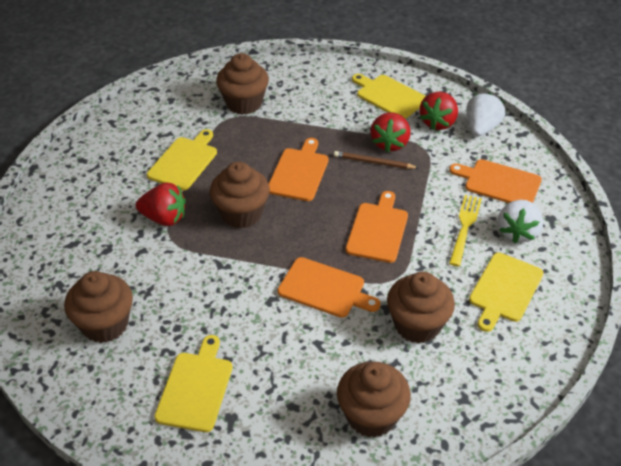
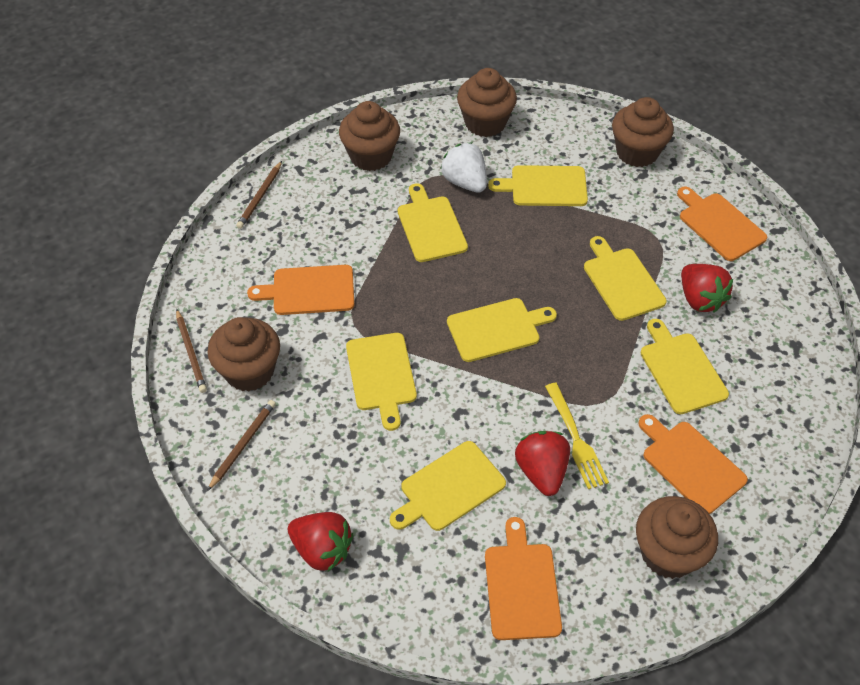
brown pencil: [334,151,418,169] = 1 -> [176,309,207,393] [207,400,276,491] [236,161,282,229] = 3
white strawberry: [466,93,505,136] [498,200,543,243] = 2 -> [440,142,487,193] = 1
yellow cutting board: [147,129,217,190] [154,335,232,432] [352,74,426,119] [469,253,544,332] = 4 -> [346,333,417,431] [390,441,506,531] [398,183,468,262] [447,298,557,362] [488,165,588,206] [584,236,667,321] [641,319,729,414] = 7

